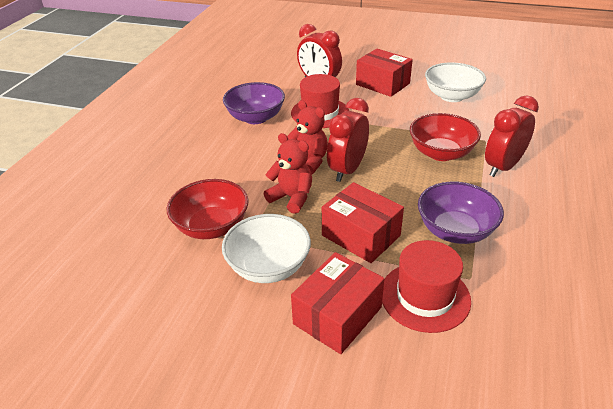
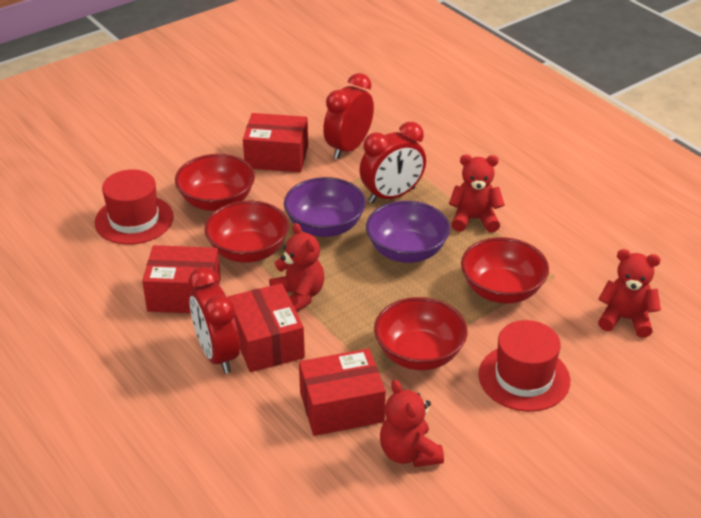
red bowl: [167,179,249,239] [410,113,481,161] = 2 -> [175,154,255,211] [204,200,289,263] [374,297,468,370] [461,237,549,303] = 4
red box: [291,252,384,354] [322,182,404,263] [356,49,413,97] = 3 -> [142,245,221,313] [228,283,305,372] [243,113,308,172] [299,349,386,436] = 4
red teddy bear: [264,133,312,214] [287,100,328,174] = 2 -> [269,223,324,312] [380,380,444,467] [449,155,505,233] [598,249,661,338] = 4
white bowl: [222,214,311,283] [425,62,486,102] = 2 -> none = 0

